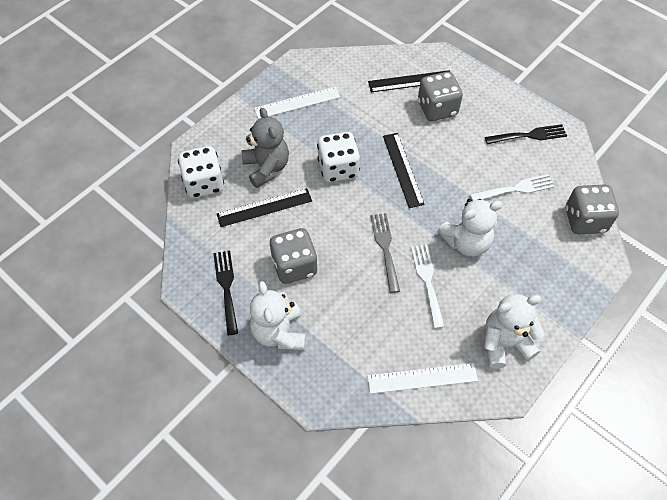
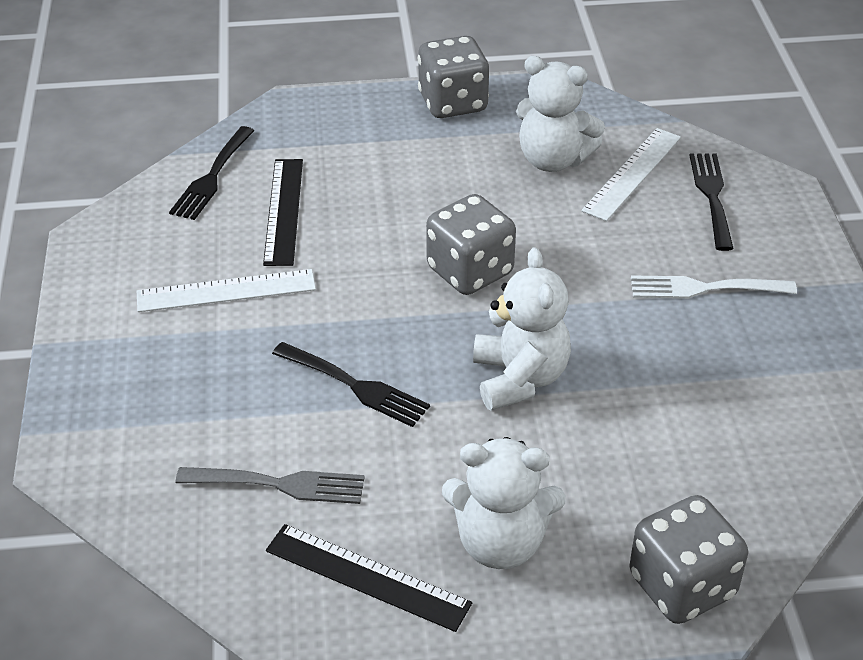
black fork: [213,251,238,335] [485,124,567,144] = 2 -> [169,126,254,220] [272,342,430,427] [690,154,734,251] = 3
black ruler: [217,188,312,227] [368,70,450,92] [383,133,425,208] = 3 -> [263,159,303,266] [266,524,472,632] = 2
grey teddy bear: [242,108,289,188] = 1 -> none = 0
white dice: [178,146,224,198] [317,132,360,182] = 2 -> none = 0
white fork: [411,244,445,329] [470,174,555,201] = 2 -> [631,275,797,299] = 1

